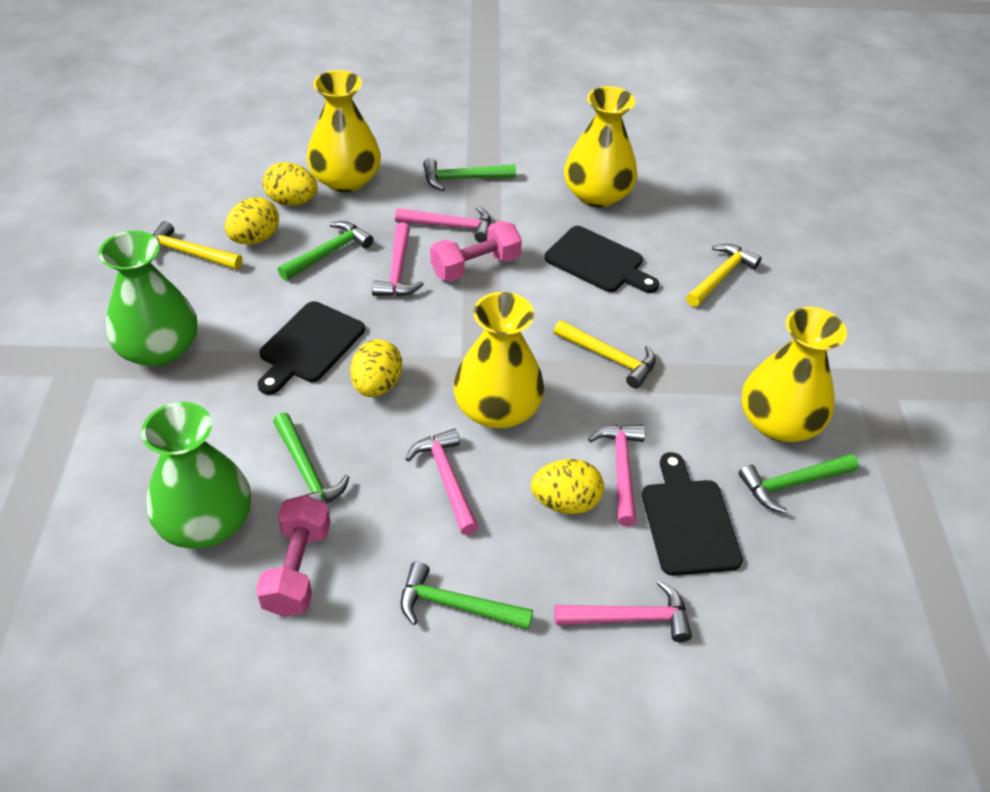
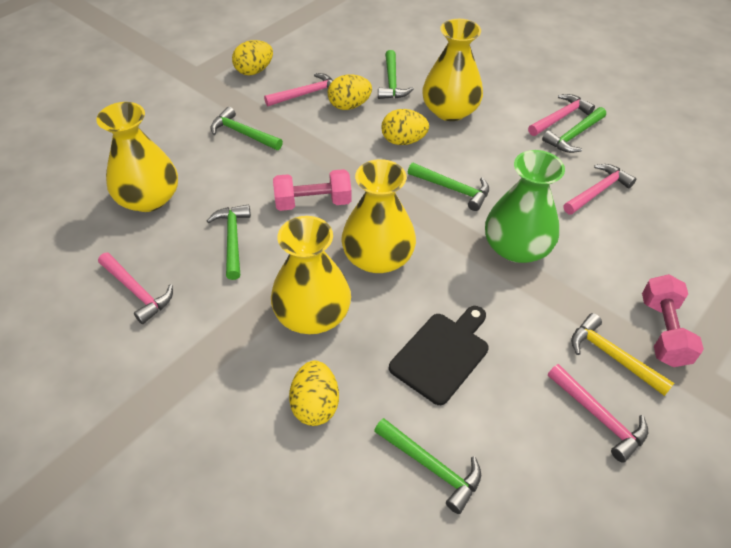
black cutting board: [258,301,365,395] [544,226,659,293] [642,452,743,576] = 3 -> [389,306,489,405] = 1
green hammer: [273,413,349,504] [278,221,373,280] [401,561,533,630] [423,158,516,191] [739,454,859,513] = 5 -> [207,205,251,280] [210,107,283,150] [374,418,481,514] [378,50,414,99] [408,163,489,211] [542,107,606,153] = 6
green vase: [99,231,197,366] [141,402,251,549] = 2 -> [485,150,565,263] = 1
yellow hammer: [153,221,242,270] [554,320,656,389] [686,244,762,307] = 3 -> [571,313,674,396] = 1

